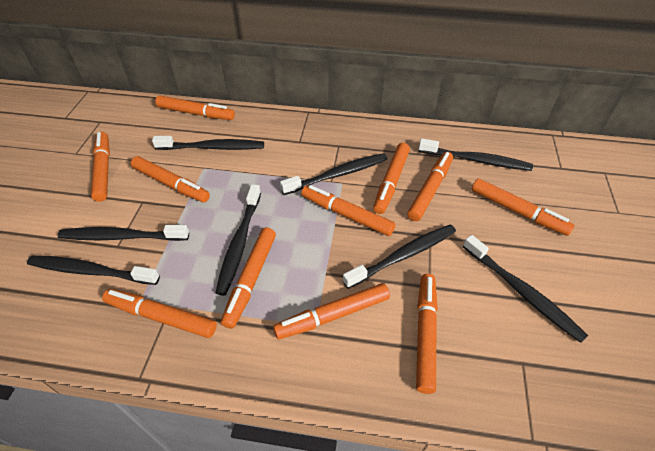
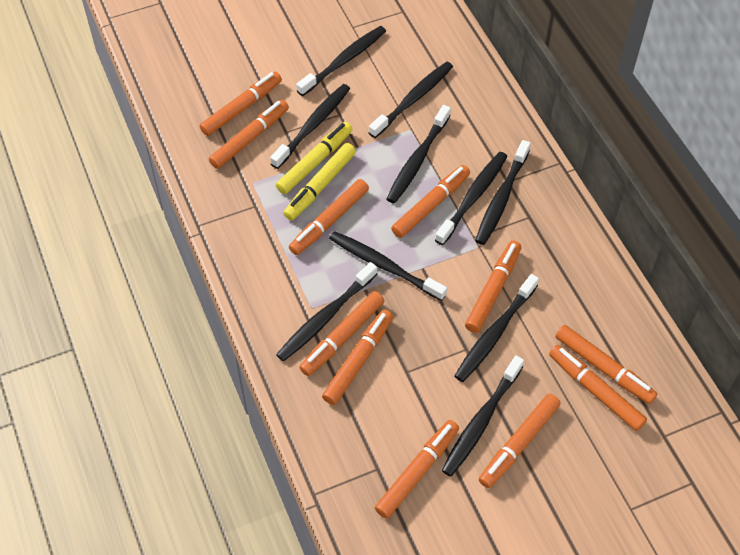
black toothbrush: [27,256,160,285] [58,225,189,241] [152,136,264,150] [215,184,261,296] [280,153,387,195] [343,224,456,289] [419,138,533,171] [463,235,588,343] = 8 -> [270,84,350,169] [276,262,377,362] [296,26,386,96] [329,231,447,301] [369,62,453,138] [386,105,451,204] [435,152,507,245] [441,356,524,477] [455,274,539,382] [475,140,531,245] = 10
yellow marker: none = 0 -> [276,122,352,194] [283,143,356,220] = 2

